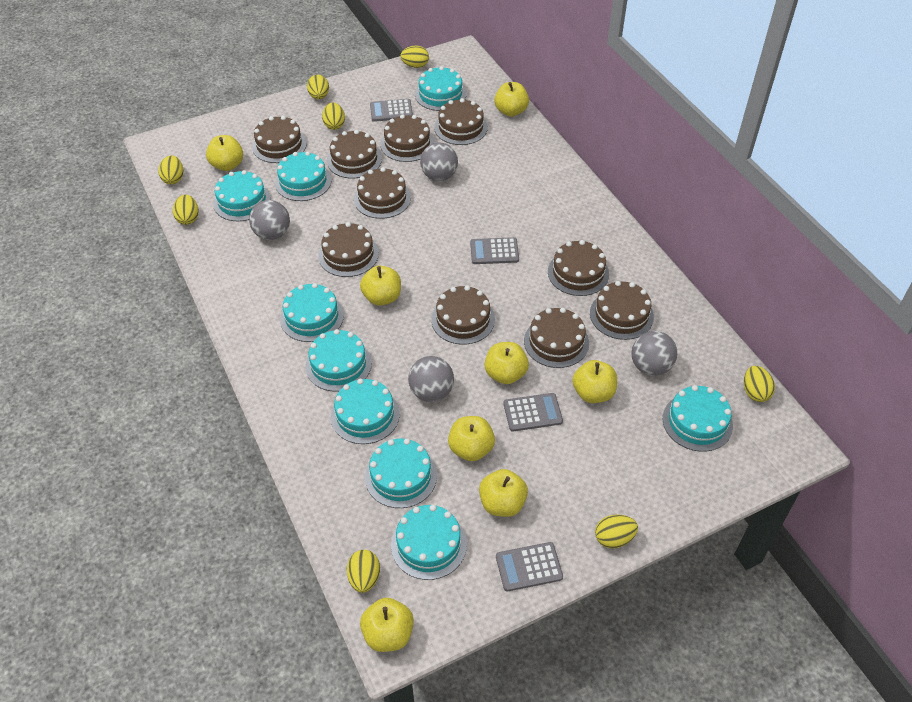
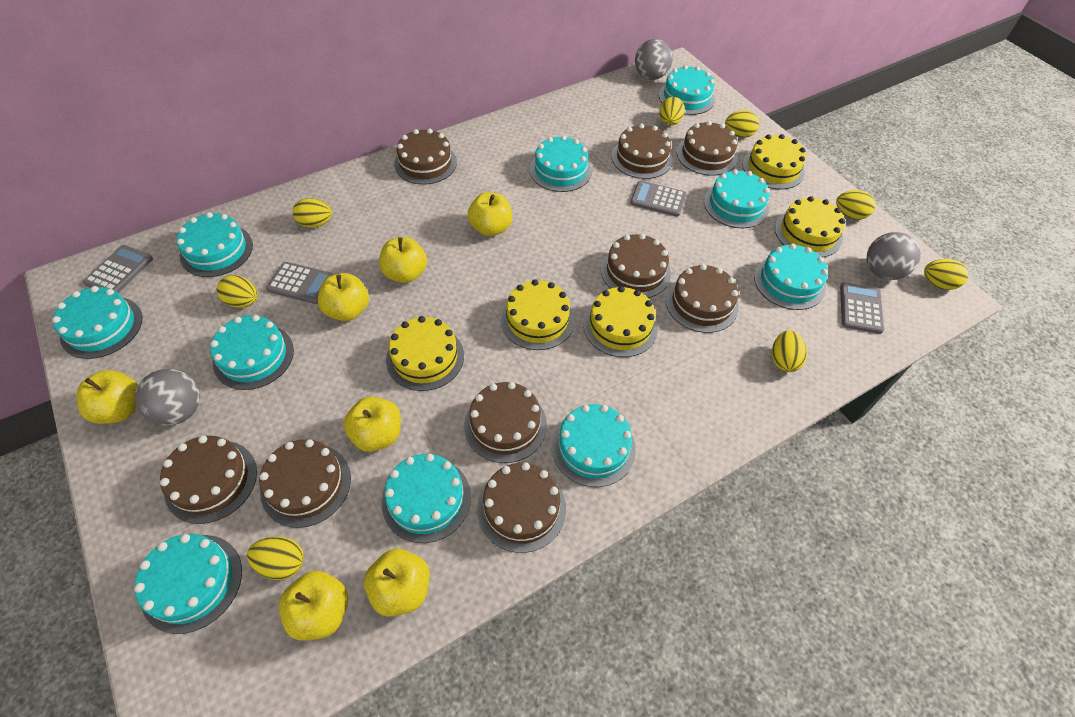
brown cake: [252,116,307,163] [318,222,379,277] [327,130,382,178] [354,167,411,219] [380,114,434,162] [431,285,495,345] [434,98,488,145] [524,308,589,368] [548,240,609,296] [590,281,654,340] = 10 -> [160,436,257,524] [259,439,351,528] [394,129,457,185] [464,382,547,463] [477,462,566,553] [601,234,671,298] [612,124,673,179] [666,264,739,333] [677,121,738,176] = 9
grey ball: [249,200,290,240] [408,356,454,402] [420,143,458,181] [631,331,677,376] = 4 -> [135,369,200,426] [635,39,673,80] [867,232,921,280] = 3
turquoise cake: [213,170,271,221] [275,151,331,201] [280,283,344,342] [305,329,372,392] [331,379,400,444] [365,439,437,508] [391,505,467,580] [415,66,466,111] [663,385,733,452] = 9 -> [52,286,142,359] [134,534,242,634] [177,212,253,277] [210,315,294,390] [381,454,471,543] [530,135,592,192] [552,404,636,487] [659,65,715,115] [704,169,770,228] [754,244,828,310] = 10
yellow apple: [206,135,243,171] [360,266,401,306] [360,598,414,652] [448,416,495,461] [479,469,528,517] [485,342,529,384] [494,82,529,117] [572,360,617,403] = 8 -> [77,370,138,424] [279,571,348,641] [318,273,369,321] [344,397,401,452] [364,549,430,617] [379,237,427,283] [468,192,512,237] = 7
yellow cake: none = 0 -> [386,316,464,391] [501,279,575,350] [583,286,658,357] [742,134,806,190] [775,196,845,257] = 5

